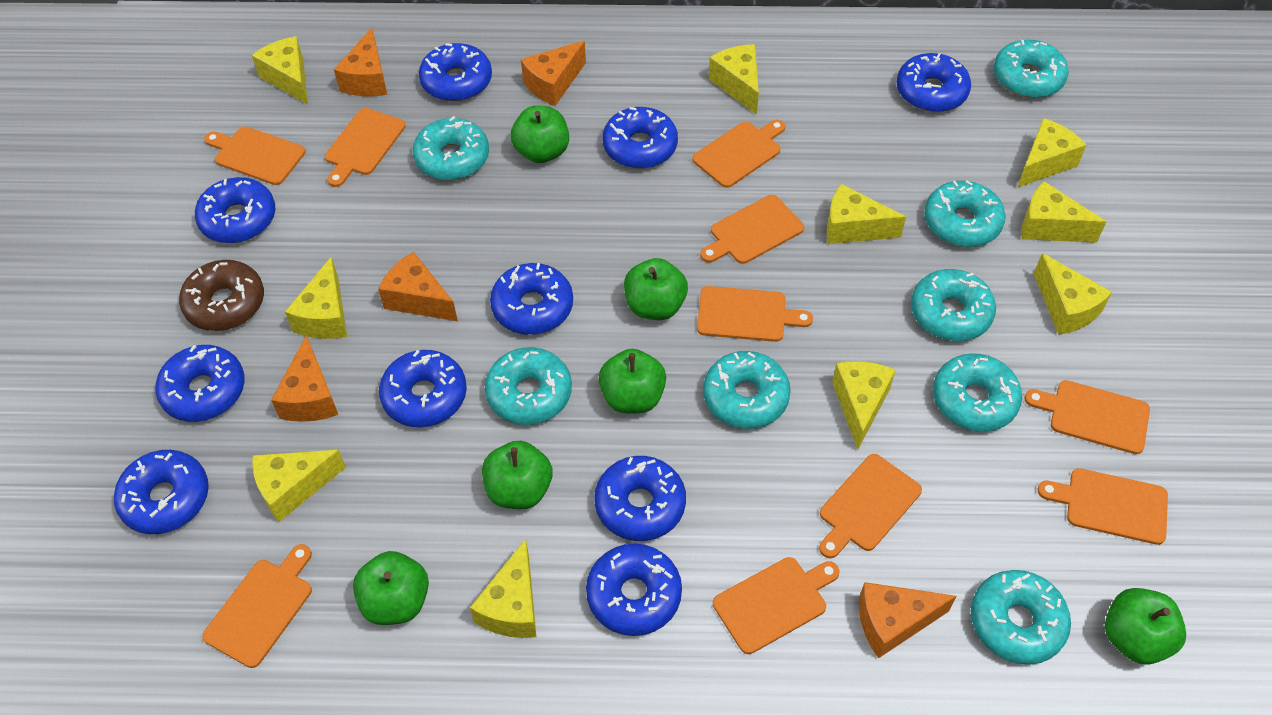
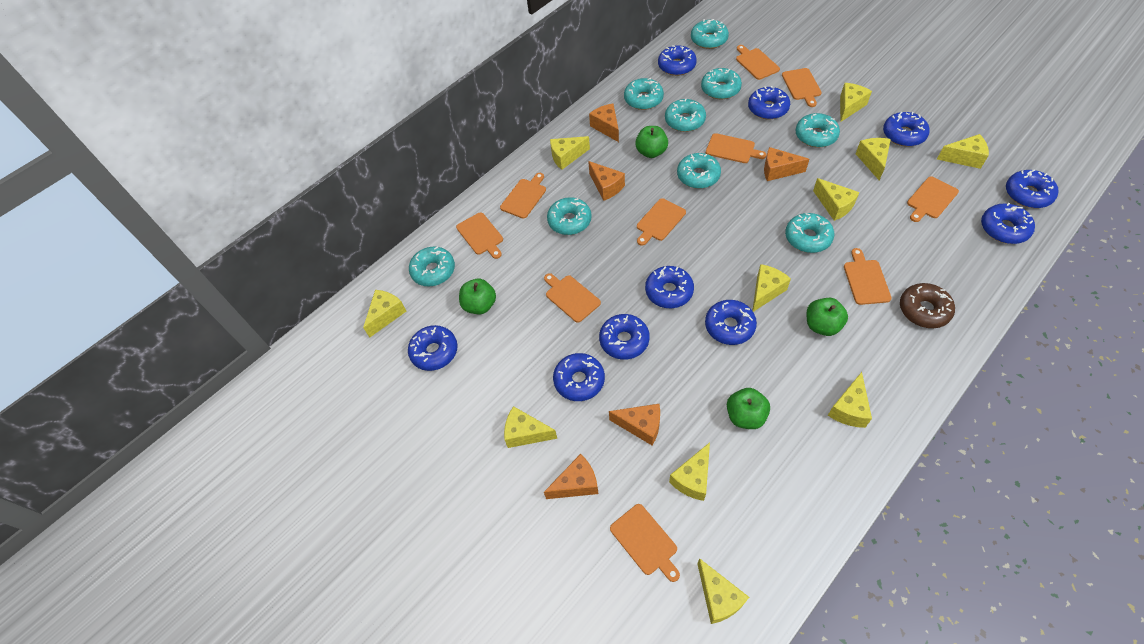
green apple: [353,551,429,625] [482,441,552,509] [511,106,569,163] [599,349,666,414] [624,258,688,320] [1105,588,1186,665] = 6 -> [459,279,496,314] [635,126,668,158] [727,388,770,429] [807,298,848,336] = 4
turquoise donut: [413,116,489,180] [485,347,572,425] [703,351,791,429] [911,269,996,341] [924,180,1006,247] [933,353,1022,432] [971,570,1071,665] [994,39,1069,98] = 8 -> [409,247,455,286] [547,197,592,235] [624,78,664,110] [665,98,706,132] [677,153,721,189] [691,19,729,49] [701,68,742,100] [785,213,834,253] [795,113,840,147] = 9
yellow cheese: [252,36,308,105] [252,450,346,522] [285,257,347,339] [470,539,536,638] [709,44,759,115] [827,184,906,244] [832,361,896,449] [1017,118,1086,188] [1021,181,1106,243] [1034,253,1112,335] = 10 -> [363,290,406,337] [504,406,557,448] [550,136,590,170] [669,442,710,501] [697,558,749,624] [752,264,791,312] [813,178,859,221] [828,372,872,428] [840,83,872,122] [856,138,891,180] [937,134,989,169] = 11

